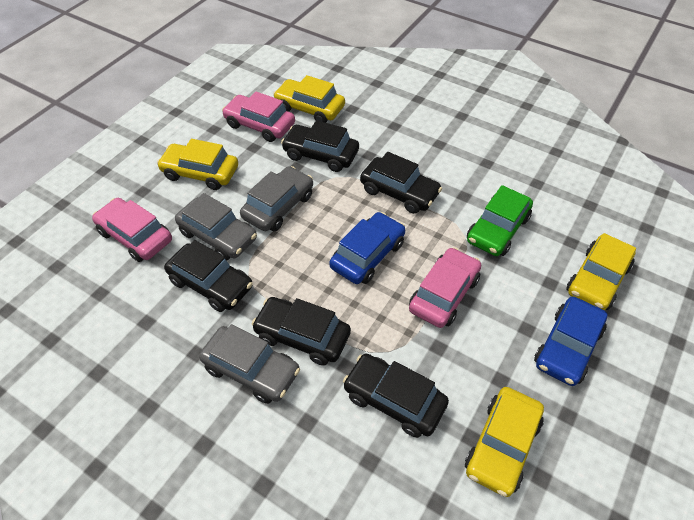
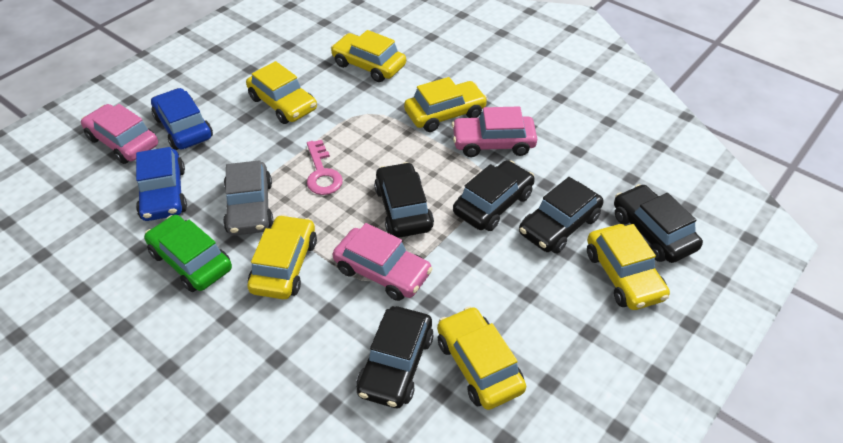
grey car: [175,193,257,261] [199,324,300,404] [240,166,313,231] = 3 -> [223,160,274,236] = 1
pink key: none = 0 -> [307,140,343,195] = 1
yellow car: [157,139,238,190] [273,75,345,123] [465,387,544,497] [566,233,636,310] = 4 -> [246,61,317,124] [247,215,317,299] [331,30,406,82] [404,77,488,132] [437,306,526,410] [587,224,670,310] = 6

